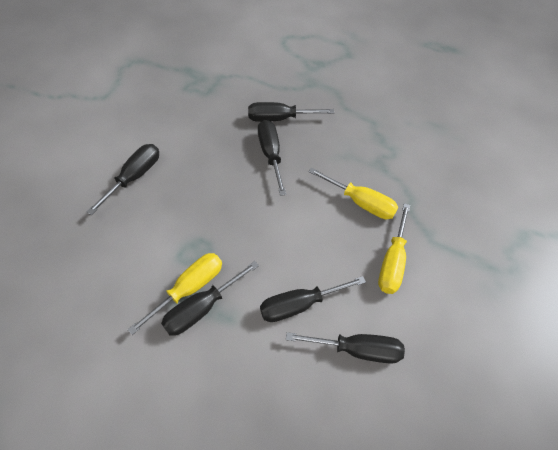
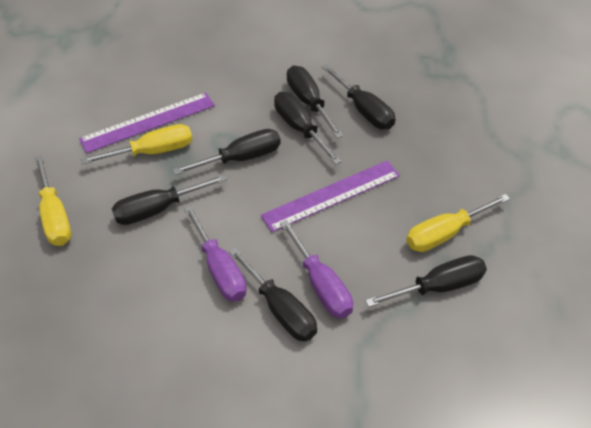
black screwdriver: [86,144,159,215] [161,261,259,336] [248,102,334,122] [258,120,286,196] [260,276,366,322] [286,332,405,364] = 6 -> [112,174,227,225] [172,129,281,175] [229,248,317,341] [274,92,342,165] [287,66,343,138] [322,65,395,129] [365,255,487,307] = 7
purple ruler: none = 0 -> [79,93,215,153] [261,160,400,232] = 2
purple screwdriver: none = 0 -> [184,205,247,302] [280,220,353,319] = 2

